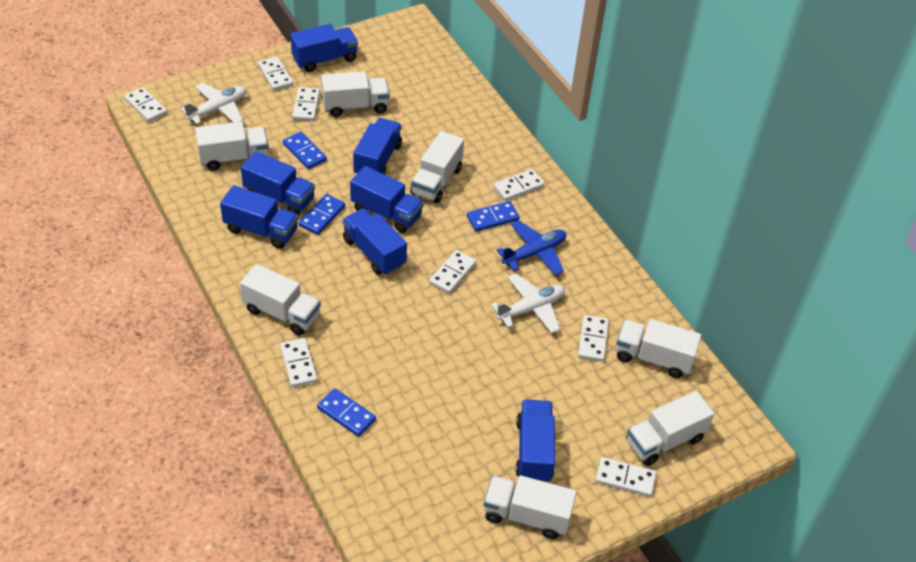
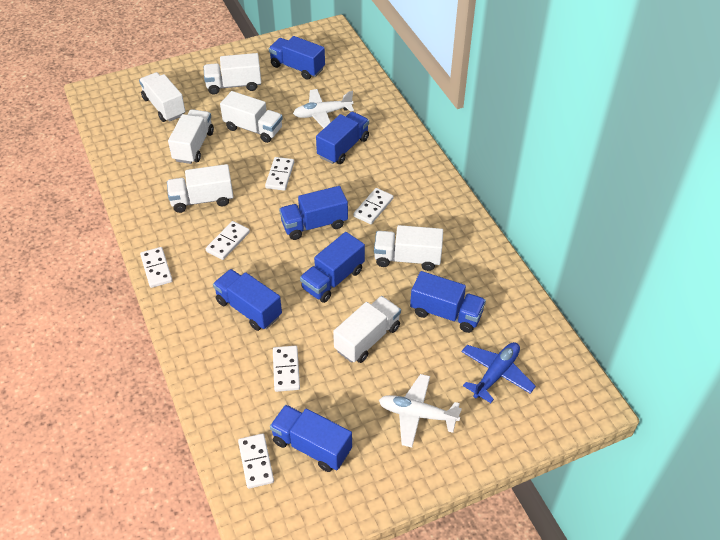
blue domino: [283,132,327,169] [299,194,345,235] [317,388,376,437] [467,201,519,232] = 4 -> none = 0
white domino: [124,87,167,122] [258,57,293,91] [280,338,318,387] [292,87,320,121] [429,250,476,294] [493,169,545,201] [578,315,609,362] [596,457,656,497] = 8 -> [140,247,173,288] [206,221,250,260] [238,433,274,489] [265,157,294,191] [273,346,300,392] [353,188,393,224] = 6

